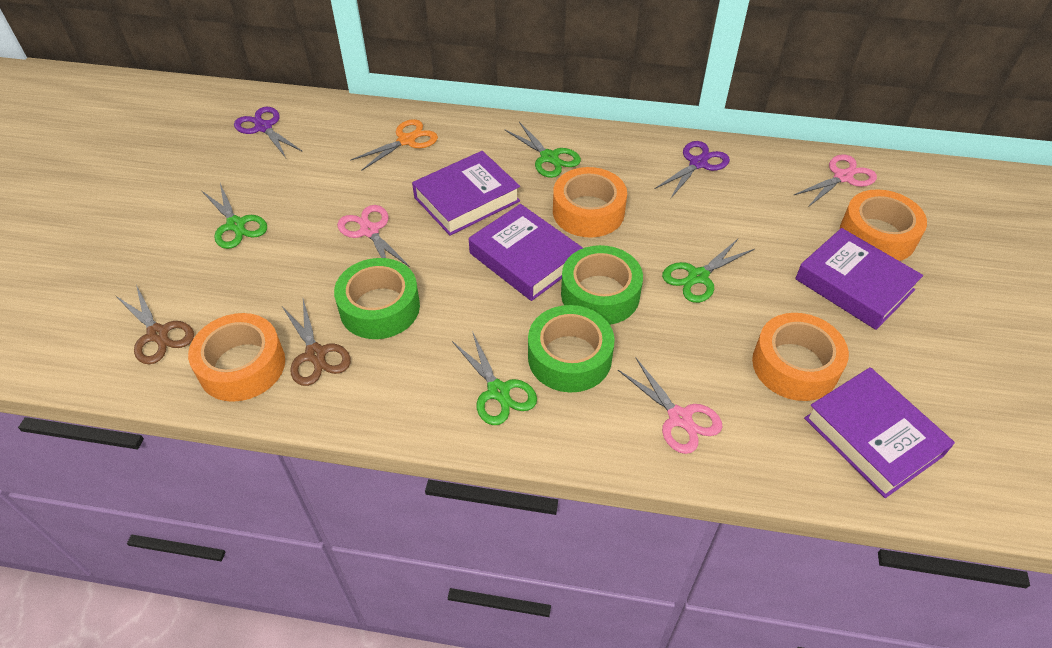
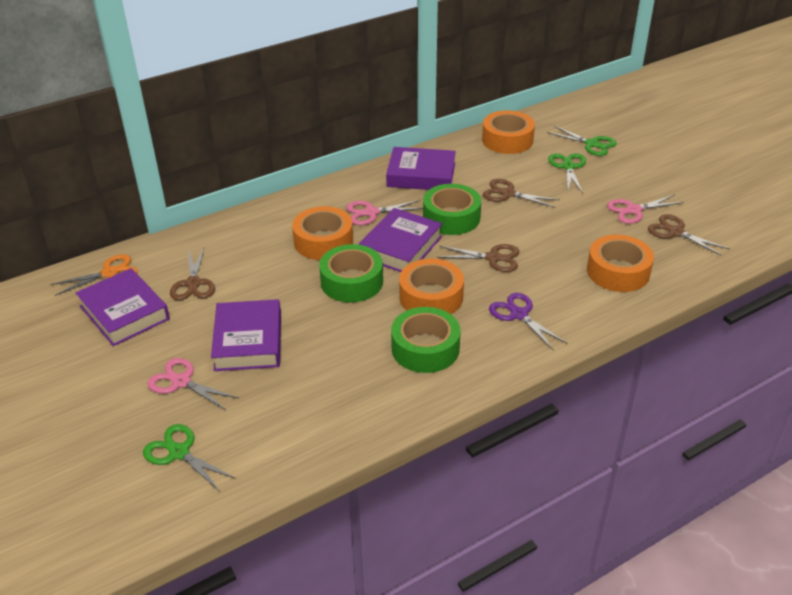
brown scissors: [116,285,194,364] [282,299,351,386] = 2 -> [170,248,215,300] [437,244,519,272] [483,179,559,208] [648,214,730,256] = 4
green scissors: [202,183,267,249] [452,331,537,425] [505,122,581,178] [662,239,754,303] = 4 -> [143,424,236,492] [547,126,617,156] [548,153,586,193] = 3
purple scissors: [234,107,303,158] [655,141,730,198] = 2 -> [489,293,568,351] = 1

